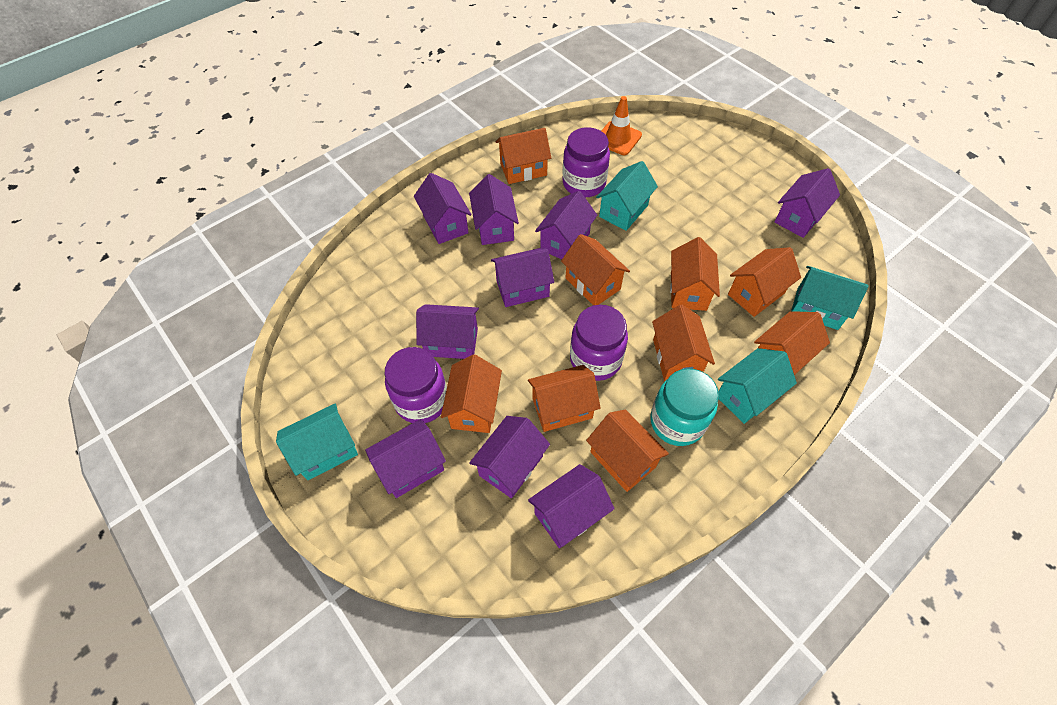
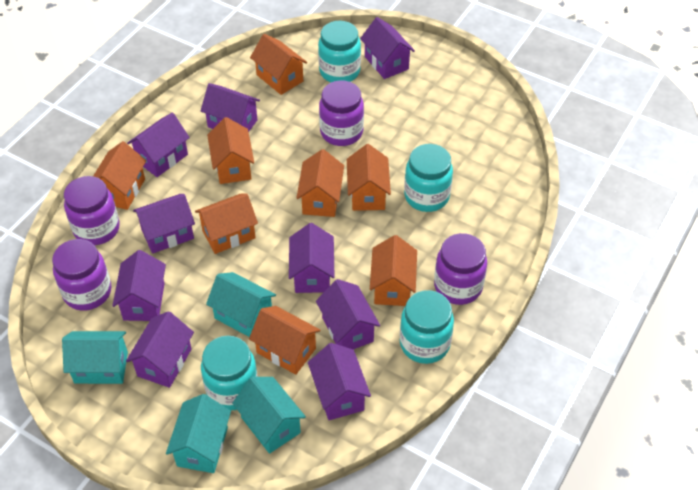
orange house: [441,355,502,433] [496,128,551,184] [528,365,601,432] [561,234,630,305] [586,409,669,492] [652,305,715,381] [670,237,720,311] [728,247,801,317] [754,311,830,375] = 9 -> [93,141,146,210] [195,193,258,254] [207,117,254,184] [249,306,320,375] [250,34,307,95] [296,149,344,217] [347,144,391,211] [370,235,417,306] = 8
orange traffic cone: [602,96,642,155] = 1 -> none = 0
purple jar: [385,347,447,423] [562,127,610,197] [570,305,628,381] = 3 -> [52,239,111,311] [64,176,120,245] [319,80,364,146] [434,233,487,305] = 4
turquoise jar: [650,368,719,446] = 1 -> [201,336,258,410] [318,21,361,82] [400,290,454,364] [404,144,453,212] = 4

